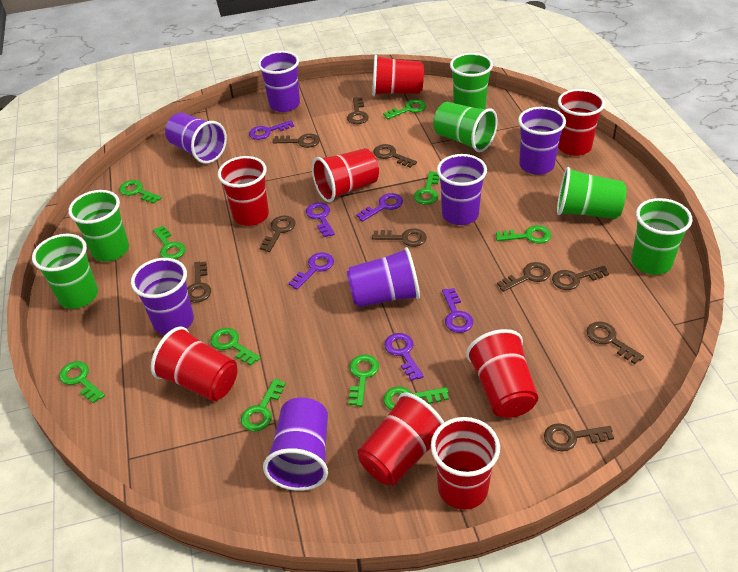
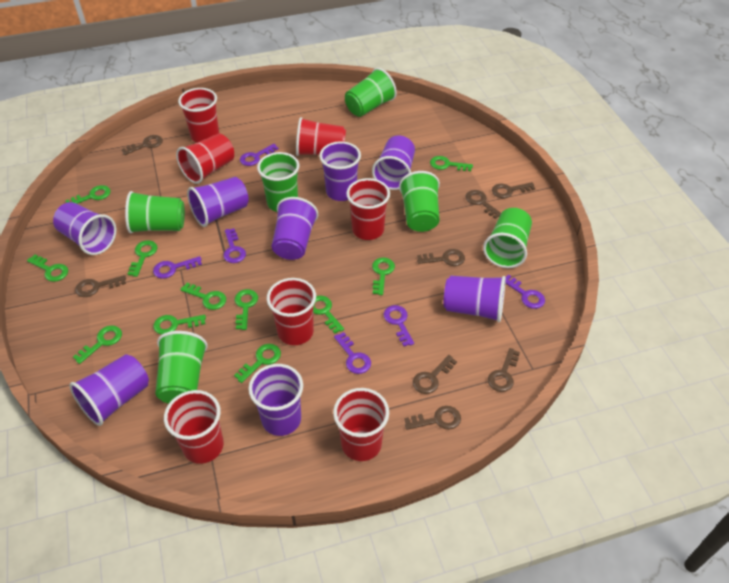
brown key: [187,261,211,303] [260,215,295,252] [273,134,320,148] [347,97,369,124] [372,229,427,247] [373,144,417,168] [497,262,551,292] [544,423,614,451] [552,266,609,290] [586,322,644,364] = 10 -> [75,275,126,297] [122,135,163,155] [404,406,461,430] [413,355,457,394] [417,249,465,266] [466,190,501,219] [488,348,520,392] [492,182,535,198] = 8
green key: [59,361,105,403] [119,180,162,204] [153,226,186,259] [211,328,261,366] [241,378,286,431] [349,354,379,407] [383,99,426,119] [384,386,449,410] [414,171,439,205] [496,225,551,244] = 10 -> [27,255,68,282] [65,185,111,204] [73,325,122,364] [128,240,157,277] [153,315,206,335] [180,283,226,310] [234,344,281,383] [235,289,258,330] [313,296,344,334] [372,257,395,295] [430,156,473,171] = 11
purple cup: [131,258,194,335] [165,113,227,164] [258,51,300,112] [263,397,328,491] [346,247,420,307] [437,154,487,225] [518,107,566,175] = 7 -> [53,202,116,255] [69,354,149,426] [187,177,249,227] [249,364,303,436] [272,197,318,260] [319,141,361,201] [372,135,415,190] [444,276,506,322] = 8
red cup: [151,326,237,401] [218,156,269,226] [312,148,379,202] [358,392,444,485] [372,55,424,96] [431,417,500,510] [466,329,538,418] [558,89,605,156] = 8 -> [164,390,224,464] [176,133,234,184] [178,88,219,143] [267,278,316,345] [296,117,346,156] [333,388,389,461] [346,178,390,240] = 7

